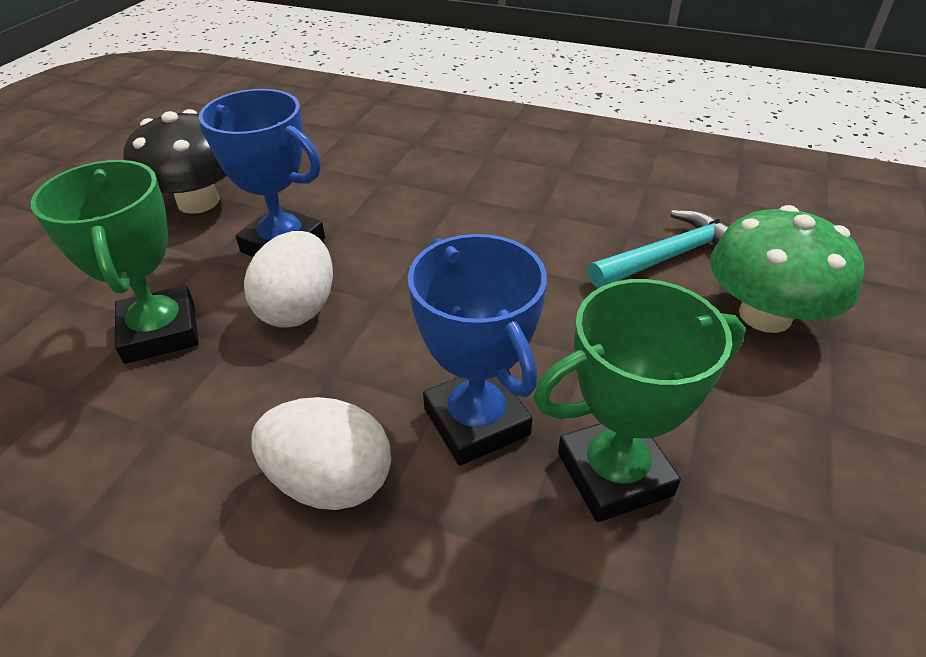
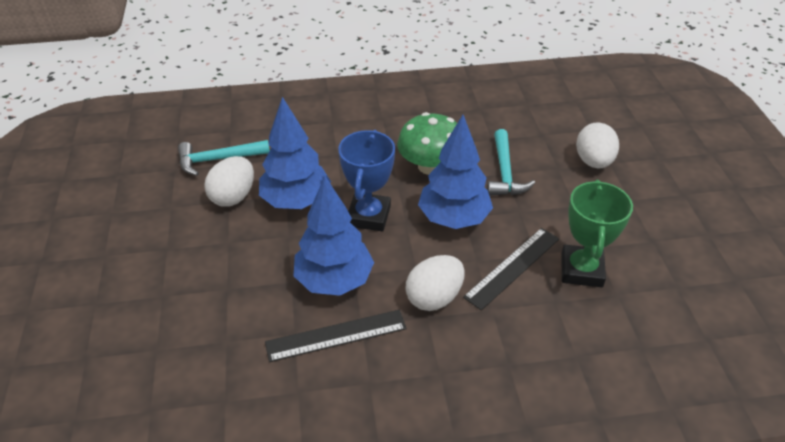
black mushroom: [124,109,227,214] = 1 -> none = 0
black ruler: none = 0 -> [265,310,407,362] [463,228,559,310] = 2
blue tree: none = 0 -> [259,97,331,209] [294,176,374,296] [418,115,493,229] = 3
blue trophy: [199,89,325,257] [408,234,547,465] = 2 -> [338,130,395,231] = 1
green trophy: [31,160,199,364] [533,279,745,522] = 2 -> [561,180,633,287] = 1
turquoise hammer: [588,210,729,288] = 1 -> [178,140,270,176] [487,129,535,196] = 2
white egg: [244,231,333,328] [251,397,391,510] = 2 -> [204,156,254,207] [406,255,465,311] [576,122,619,168] = 3

